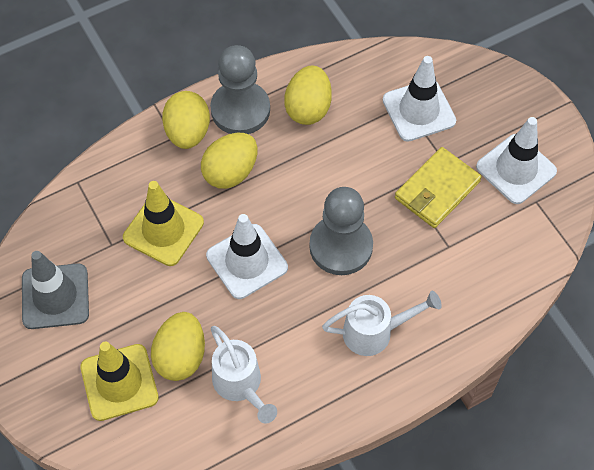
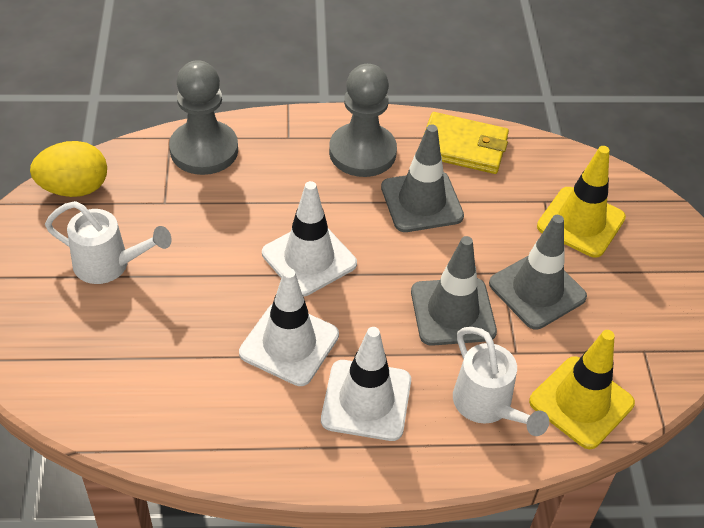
grey traffic cone: [22,251,89,329] = 1 -> [381,124,464,232] [411,236,497,346] [489,215,587,330] = 3
yellow egg: [151,312,205,381] [162,91,210,149] [201,133,258,189] [284,66,332,125] = 4 -> [30,141,107,197] = 1

